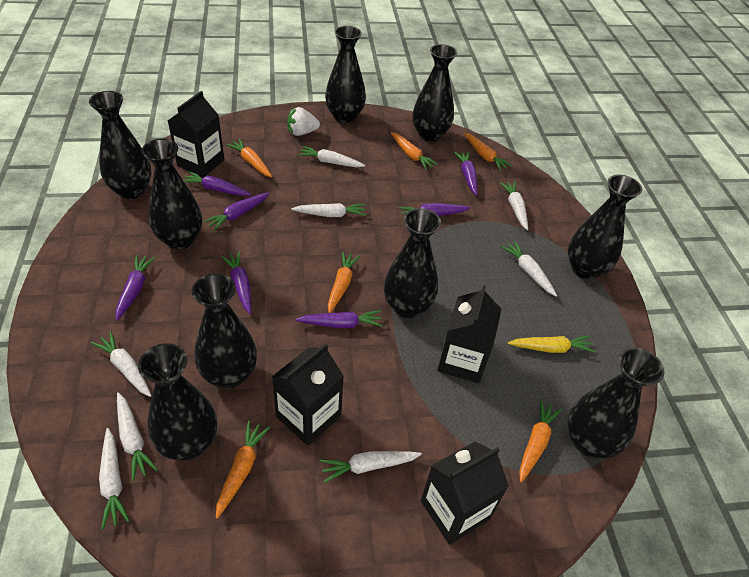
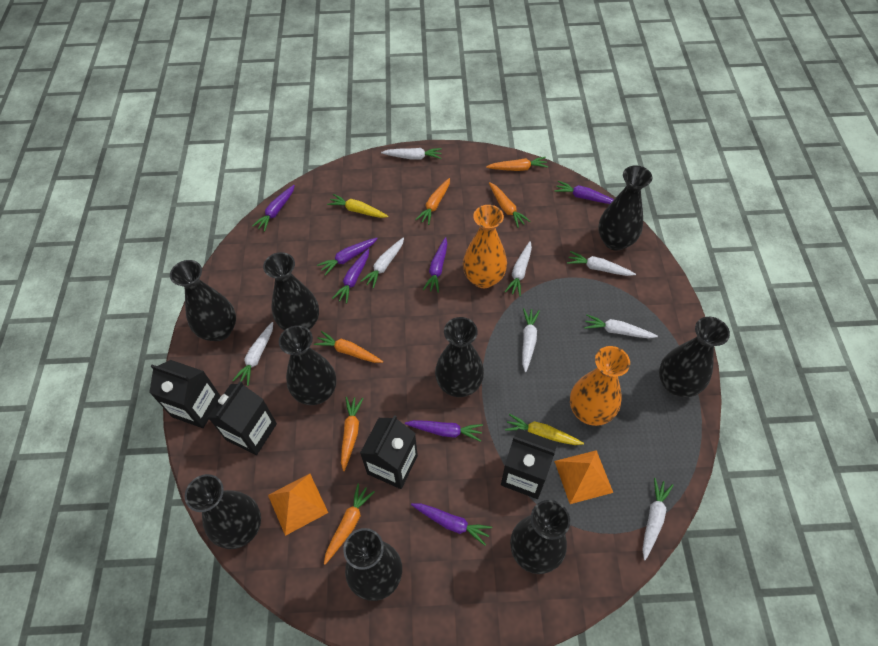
orange pyramid: none = 0 -> [268,474,328,536] [554,450,613,504] = 2
orange vase: none = 0 -> [463,205,507,288] [570,346,630,426] = 2
white strawberry: [287,107,320,136] = 1 -> none = 0
yellow carrot: [508,336,595,353] = 1 -> [327,194,388,218] [505,414,584,445] = 2

